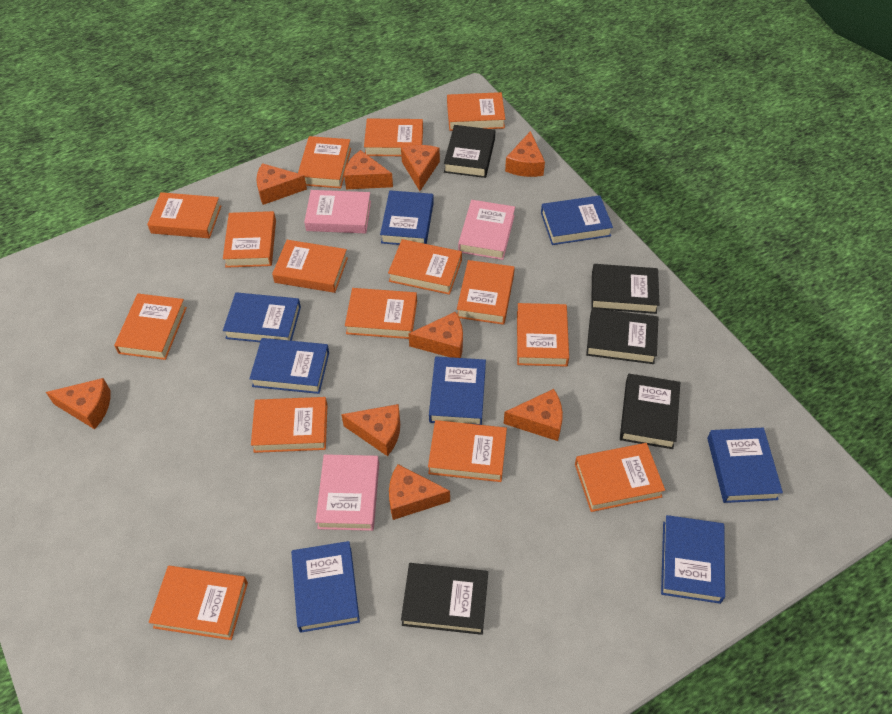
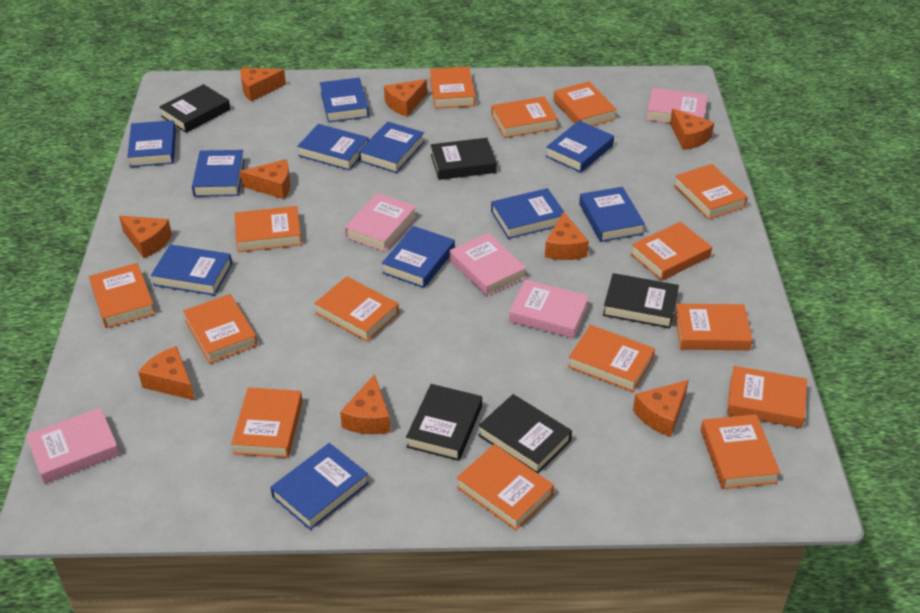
blue book: [223,292,301,342] [249,338,329,394] [291,541,360,633] [380,190,434,245] [429,357,486,425] [541,195,613,245] [661,515,725,604] [707,428,783,503] = 8 -> [127,120,176,167] [151,244,232,296] [192,150,245,197] [270,443,369,530] [297,124,369,171] [320,78,369,122] [359,121,424,173] [382,226,455,288] [491,188,566,239] [546,121,614,173] [579,187,645,242] = 11
pink book: [304,190,371,233] [315,454,379,531] [458,200,515,260] = 3 -> [26,407,120,484] [345,193,417,252] [450,233,526,296] [509,280,589,339] [646,88,708,123] = 5

